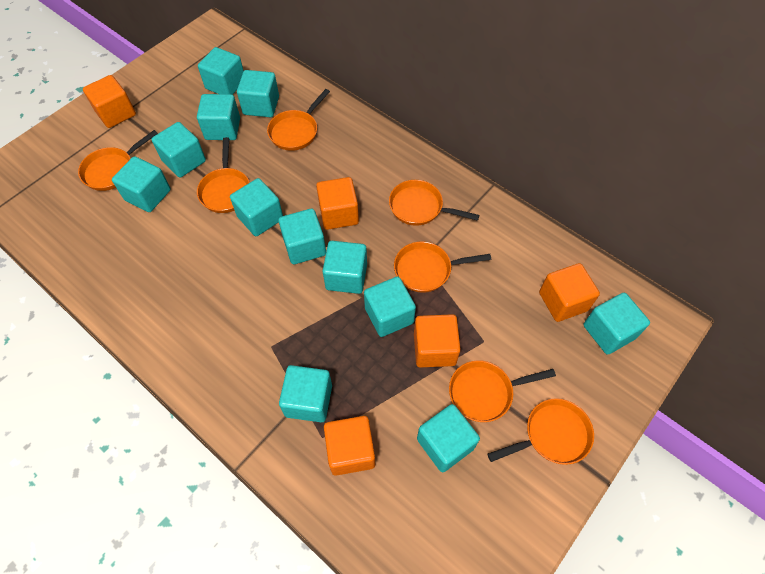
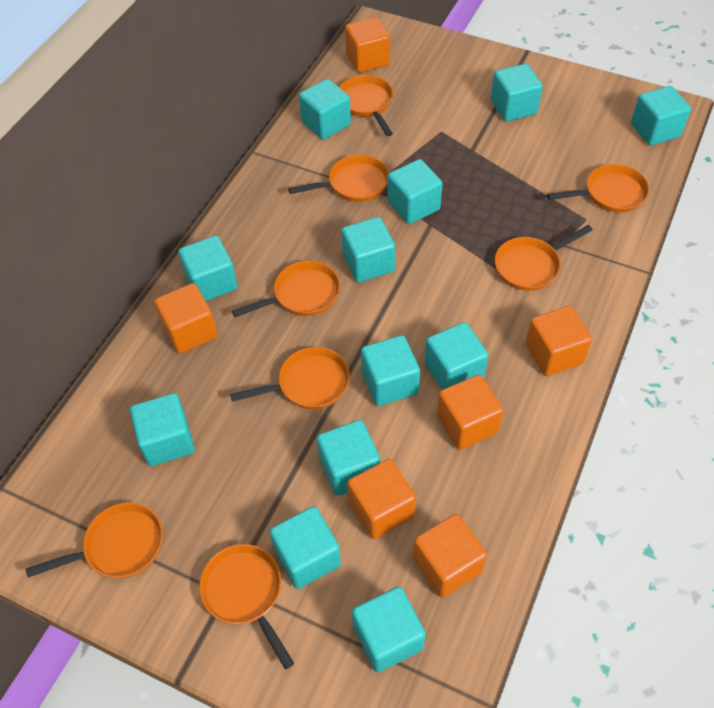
orange cube: [83,75,136,128] [316,177,359,230] [324,416,375,476] [414,314,461,368] [539,263,600,322] = 5 -> [154,283,218,354] [345,17,390,73] [347,459,416,539] [413,514,487,598] [437,375,504,450] [525,306,592,376] = 6
orange pan: [78,130,158,191] [197,137,250,213] [267,89,330,151] [389,180,479,226] [394,241,491,293] [449,360,556,422] [487,398,594,465] = 7 -> [26,502,163,578] [199,544,294,669] [230,347,350,409] [232,261,340,317] [288,154,389,202] [339,75,393,136] [495,225,593,291] [547,164,650,213] = 8

